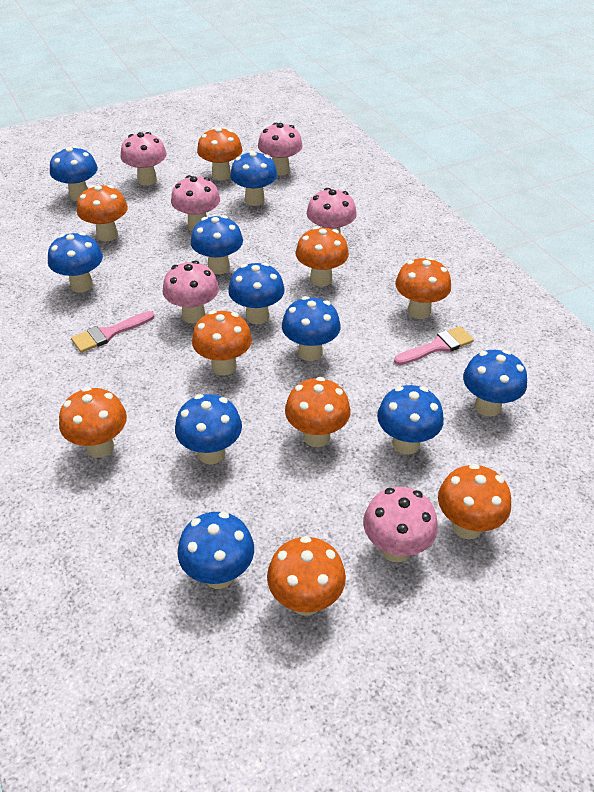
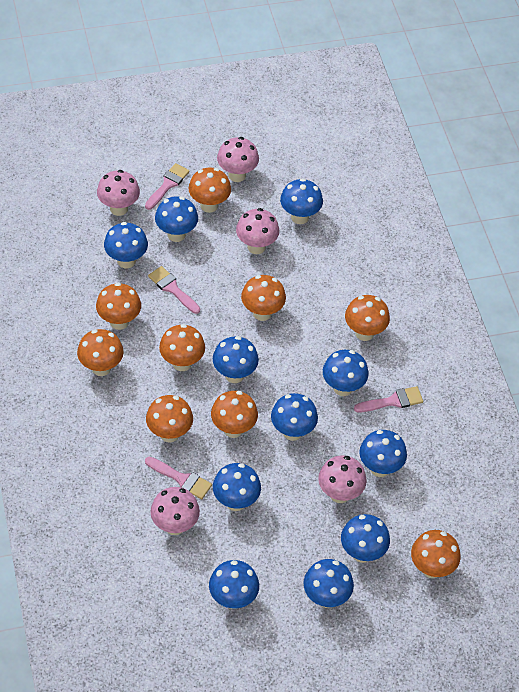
blue mushroom: [48,232,103,293] [50,146,98,201] [175,394,242,464] [178,512,254,589] [191,215,243,274] [228,262,285,324] [230,151,277,206] [282,296,341,361] [377,385,444,454] [463,350,527,417] = 10 -> [104,222,148,269] [155,196,198,242] [209,560,259,609] [213,336,259,383] [213,463,261,511] [271,393,318,441] [280,178,323,224] [304,559,354,608] [323,350,369,396] [341,514,390,563] [359,430,407,477] = 11
pink brush: [71,311,155,353] [394,326,474,365] = 2 -> [145,163,190,210] [145,457,212,499] [148,266,200,314] [354,386,423,412] = 4
pink mushroom: [121,132,167,186] [162,261,219,323] [171,175,220,231] [258,123,303,175] [307,188,357,234] [363,487,438,562] = 6 -> [97,170,140,216] [150,487,200,535] [217,137,259,182] [236,208,279,254] [318,455,367,503] = 5

